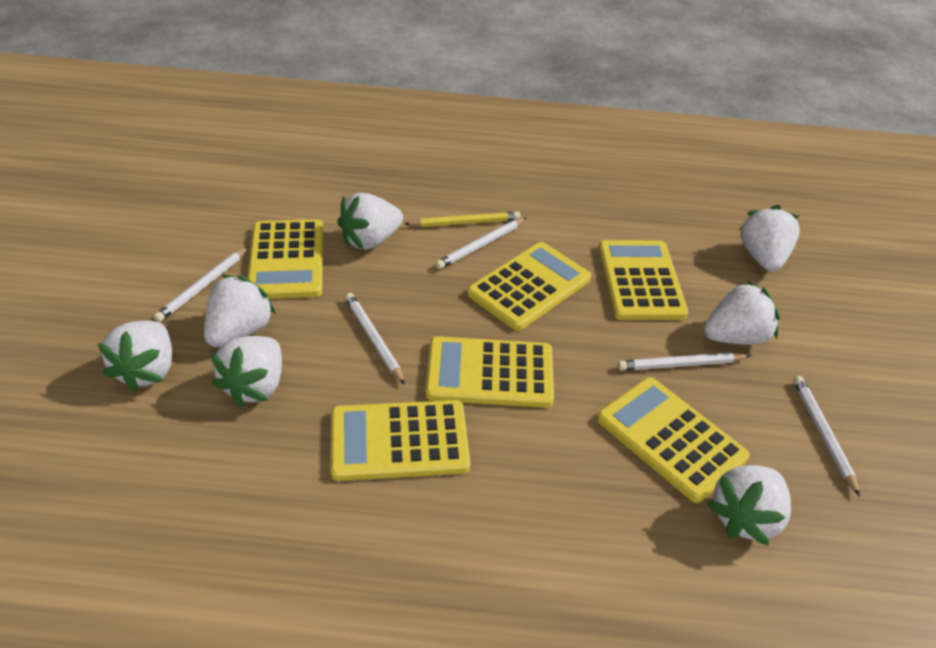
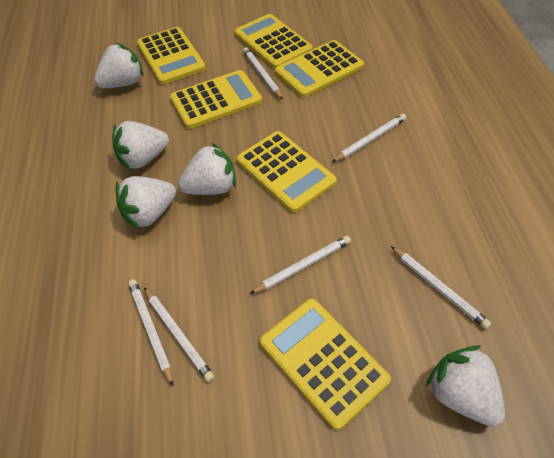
white pencil: [153,247,248,322] [345,293,405,385] [435,218,526,269] [618,352,750,371] [793,376,860,496] = 5 -> [128,279,173,386] [144,287,214,382] [243,47,283,100] [250,236,351,294] [332,114,406,162] [391,246,491,329] = 6
white strawberry: [97,321,172,392] [204,275,276,347] [211,336,282,407] [337,193,403,250] [704,281,780,345] [707,465,791,546] [739,205,800,272] = 7 -> [94,43,144,88] [112,121,169,170] [116,176,176,229] [178,143,236,195] [426,346,505,426] = 5
yellow pencil: [405,212,521,227] = 1 -> none = 0

